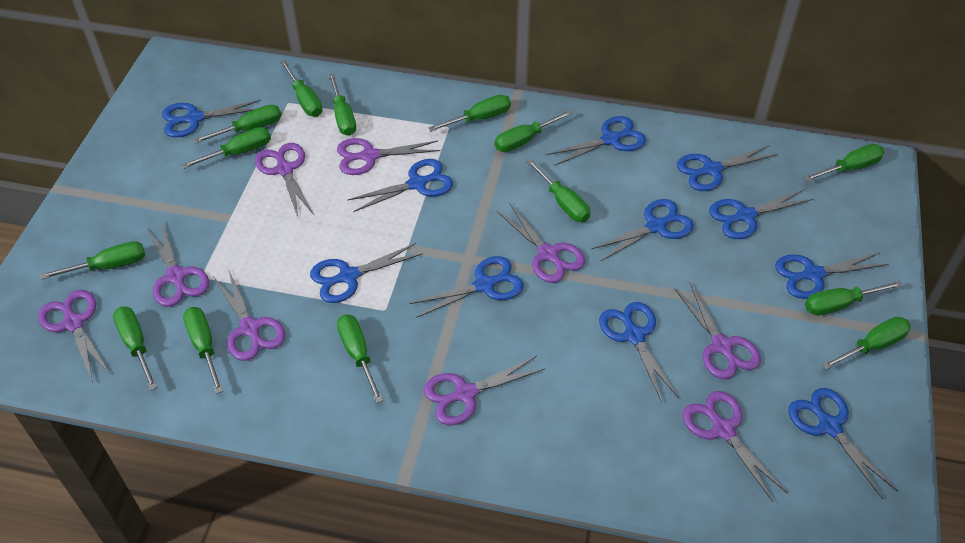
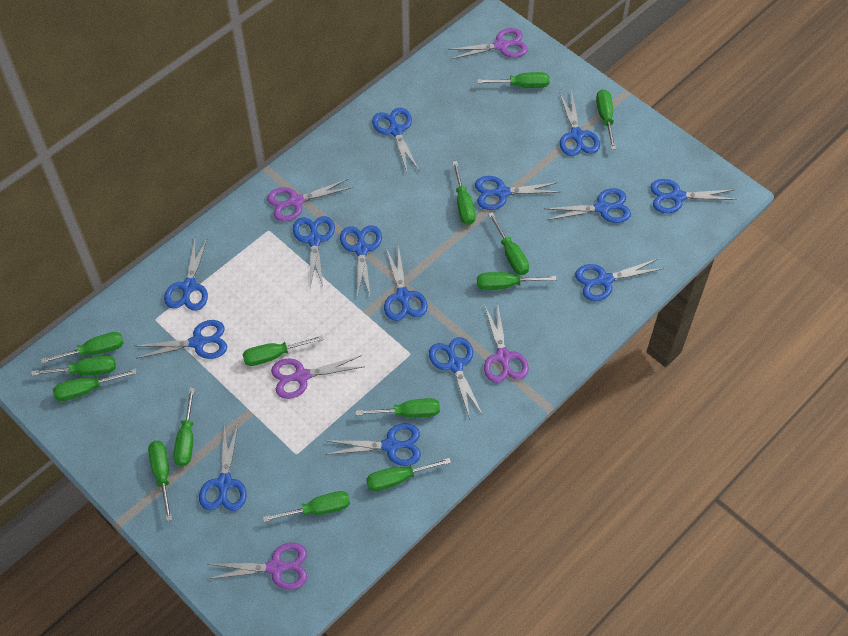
blue scissors: [162,100,261,137] [310,243,423,303] [347,159,453,212] [409,256,524,318] [547,116,646,166] [591,199,694,262] [599,302,679,402] [677,145,778,191] [709,189,814,239] [775,253,889,299] [788,388,897,499] = 11 -> [136,320,227,359] [164,237,208,311] [199,423,247,511] [293,216,335,287] [326,423,421,466] [340,225,382,299] [372,108,419,171] [384,244,428,321] [429,337,483,419] [475,176,559,210] [544,188,631,223] [560,93,600,156] [575,259,664,301] [650,179,737,213] = 14
purple scissors: [38,289,110,382] [146,222,209,307] [213,268,285,361] [255,143,314,217] [337,138,440,175] [424,356,545,425] [497,203,585,283] [674,283,761,379] [682,391,788,502] = 9 -> [208,543,307,590] [267,178,353,222] [271,355,365,399] [448,28,528,59] [484,306,529,383] = 5

